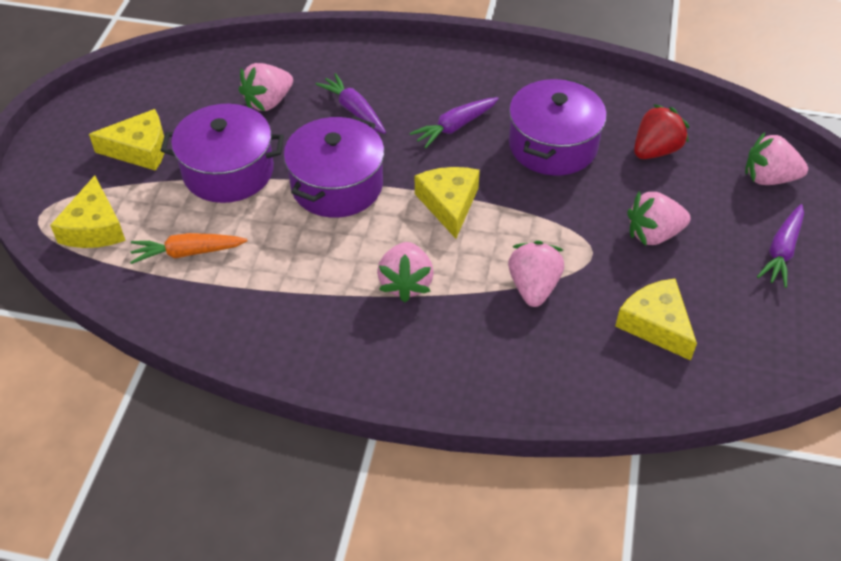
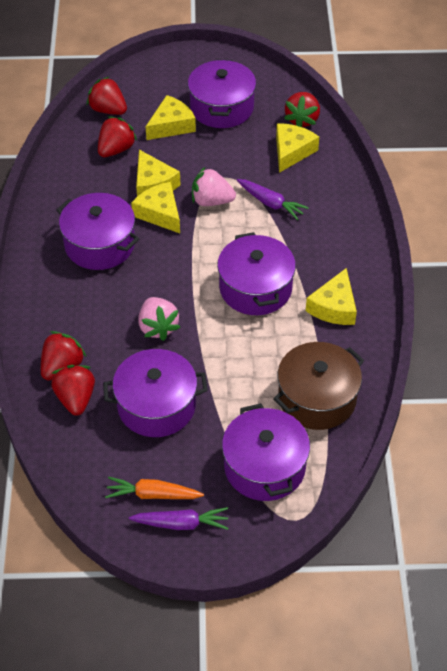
brown pot: none = 0 -> [273,342,364,430] = 1
pink strawberry: [239,63,293,111] [377,242,434,302] [508,241,564,307] [627,191,691,246] [745,132,808,185] = 5 -> [138,297,181,341] [192,166,236,206] = 2
purple carrot: [315,73,386,134] [409,97,499,149] [757,204,804,288] = 3 -> [129,507,229,530] [237,179,309,220] = 2
purple pot: [160,104,284,203] [284,116,384,218] [509,78,607,176] = 3 -> [56,193,139,270] [103,349,208,437] [188,59,256,128] [217,232,296,315] [222,403,310,501] = 5
red strawberry: [634,104,689,159] = 1 -> [41,331,86,381] [51,365,95,416] [87,76,127,115] [98,116,137,157] [284,92,320,127] = 5
yellow cheese: [50,175,126,248] [89,109,164,171] [415,167,480,239] [615,278,697,361] = 4 -> [131,182,180,233] [136,150,180,196] [146,95,196,140] [276,123,319,173] [306,268,357,325] = 5

